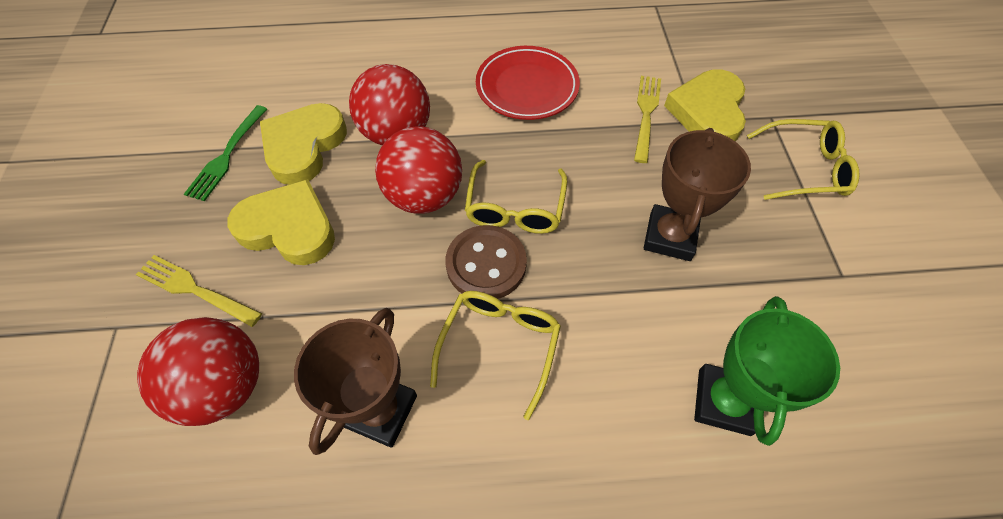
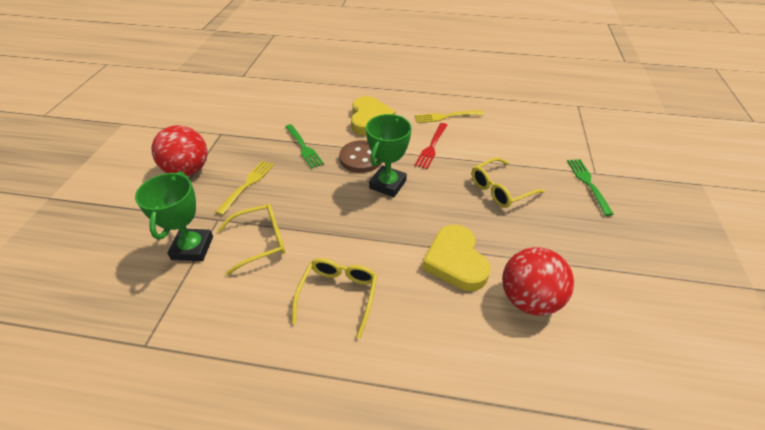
brown trophy: [294,308,417,455] [644,128,751,261] = 2 -> none = 0
green fork: [184,105,267,201] = 1 -> [285,124,324,169] [567,159,614,216] = 2
green trophy: [694,296,840,446] = 1 -> [135,172,213,261] [366,114,412,197] = 2
red ball: [137,317,259,426] [349,64,430,145] [375,126,462,214] = 3 -> [152,125,208,176] [502,247,574,315] = 2
red fork: none = 0 -> [414,123,447,169] = 1
red plate: [476,46,580,120] = 1 -> none = 0
yellow heart: [227,179,335,265] [260,103,347,185] [664,69,746,141] = 3 -> [351,96,396,136] [422,225,491,291] = 2

